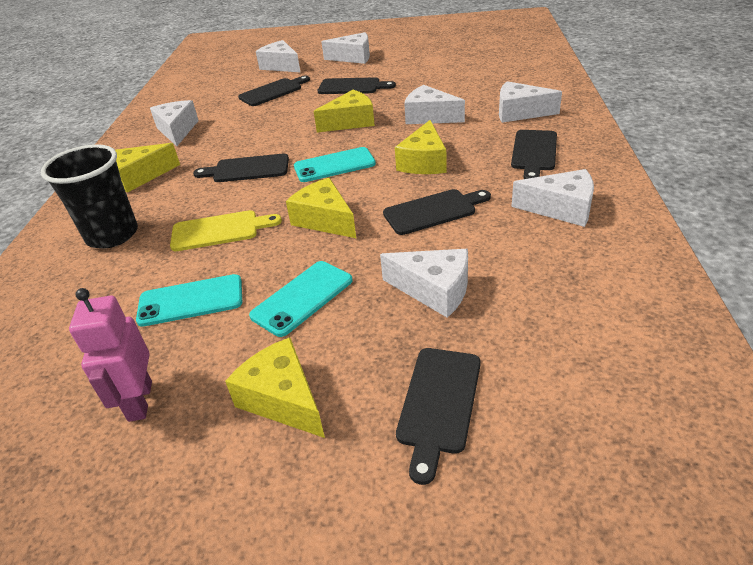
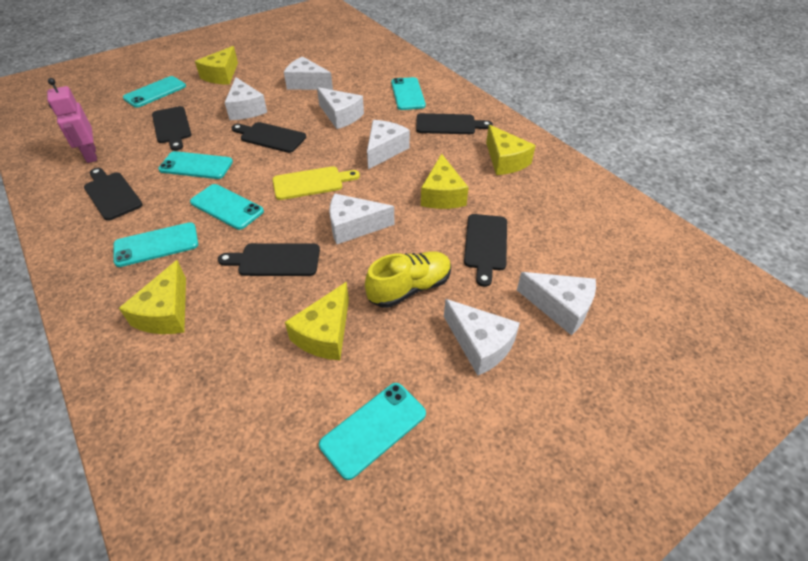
black cup: [41,144,138,249] = 1 -> none = 0
turquoise phone: [136,274,242,327] [249,261,353,337] [294,147,376,182] = 3 -> [113,222,198,267] [123,76,186,108] [158,151,233,179] [190,184,264,230] [319,383,426,480] [391,77,426,110] = 6
yellow shoe: none = 0 -> [365,251,451,308] = 1

